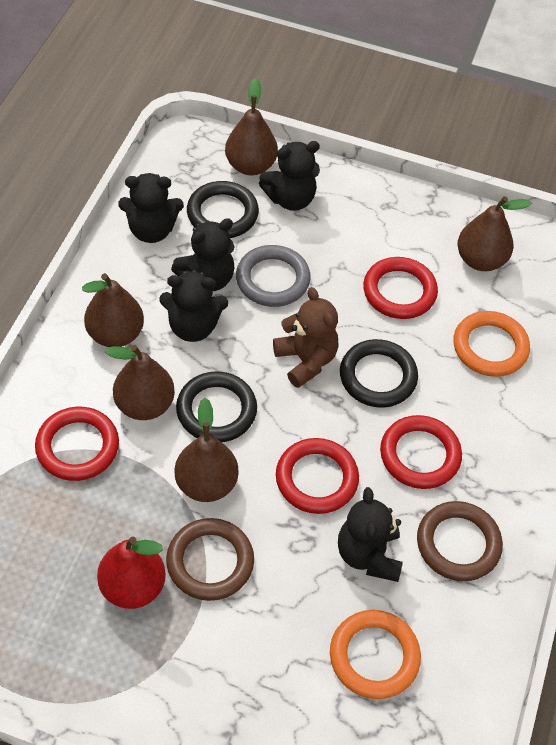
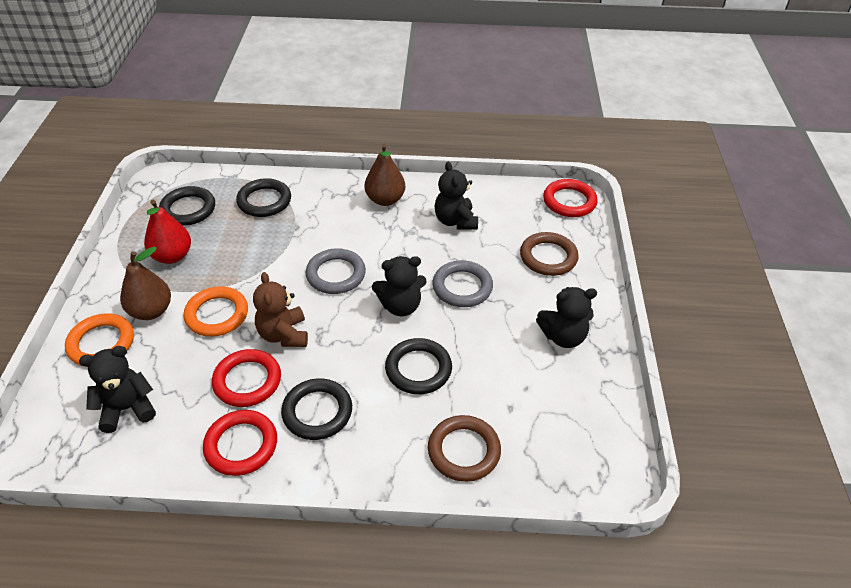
black ring: [176,371,257,442] [187,181,259,238] [340,339,418,407] = 3 -> [159,186,215,226] [236,178,291,217] [281,378,352,440] [385,338,452,394] = 4
black teddy bear: [118,173,184,243] [159,270,228,342] [171,218,235,291] [259,141,320,211] [338,487,403,582] = 5 -> [79,346,156,433] [372,256,427,316] [435,161,478,229] [536,287,597,348] = 4
brown pear: [82,273,144,347] [104,345,175,420] [175,398,239,502] [225,78,278,175] [457,196,532,271] = 5 -> [120,247,171,320] [365,144,405,206] = 2
grey ring: [236,245,311,307] = 1 -> [306,248,366,294] [433,260,493,307] = 2
red ring: [35,407,119,481] [276,438,359,514] [363,257,438,319] [380,415,462,489] = 4 -> [203,410,277,476] [212,349,281,407] [543,179,598,217] = 3

